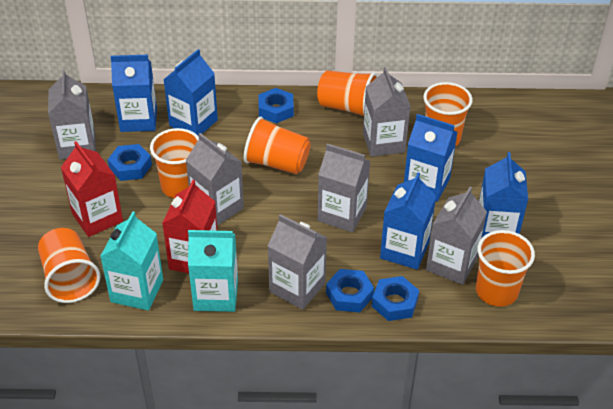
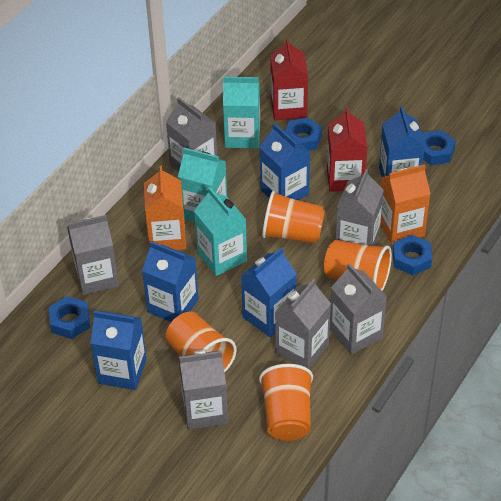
orange carton: none = 0 -> [144,166,186,250] [381,164,431,245] = 2
orange cup: [38,228,101,303] [150,128,199,198] [244,117,311,175] [317,70,378,116] [423,82,473,147] [476,230,535,307] = 6 -> [166,311,237,372] [259,364,313,441] [262,191,325,244] [324,240,392,291] = 4
turquoise carton: [100,211,163,311] [188,230,238,312] = 2 -> [178,148,227,222] [194,187,247,276] [223,77,260,148] = 3

